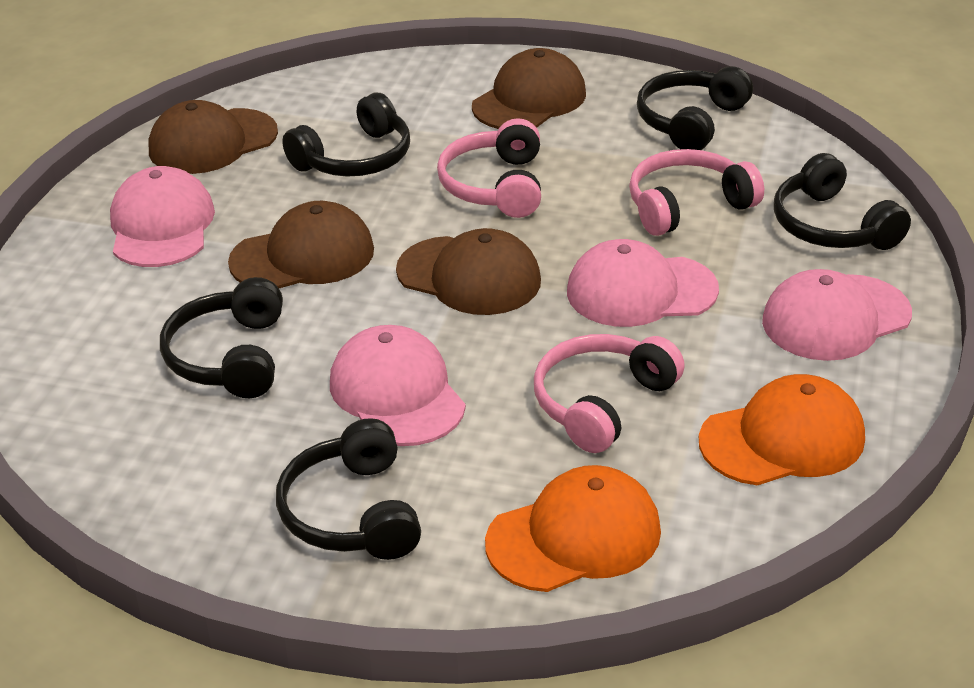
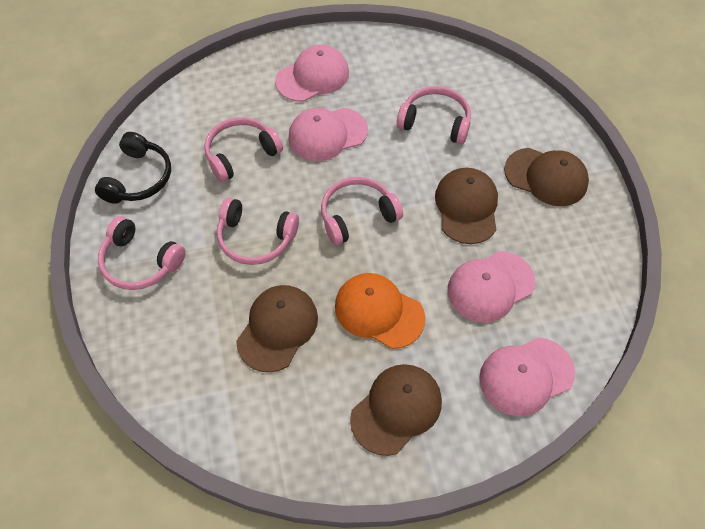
black headphones: [160,277,283,398] [276,418,421,560] [282,93,410,177] [637,66,753,150] [774,153,911,250] = 5 -> [95,132,171,204] = 1
orange cap: [485,465,661,592] [699,374,865,485] = 2 -> [335,273,425,349] = 1
pink headphones: [437,118,541,218] [534,334,685,453] [629,149,764,236] = 3 -> [98,216,186,290] [204,117,283,182] [217,198,299,265] [321,177,403,245] [397,86,471,144] = 5

